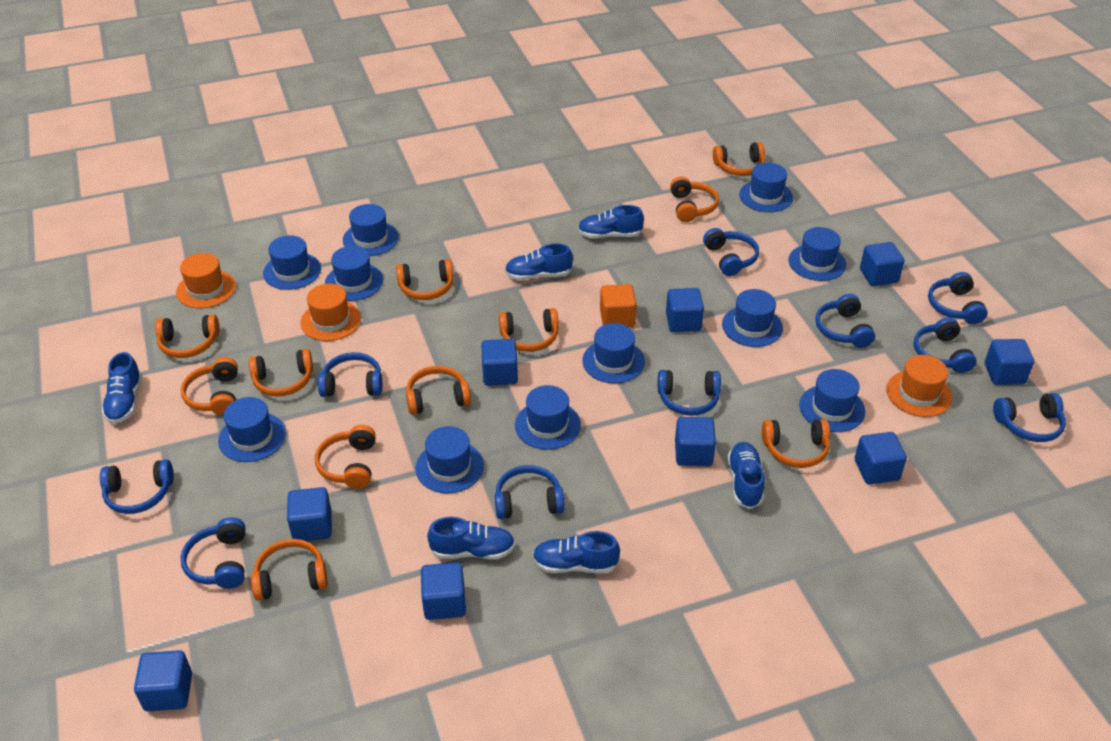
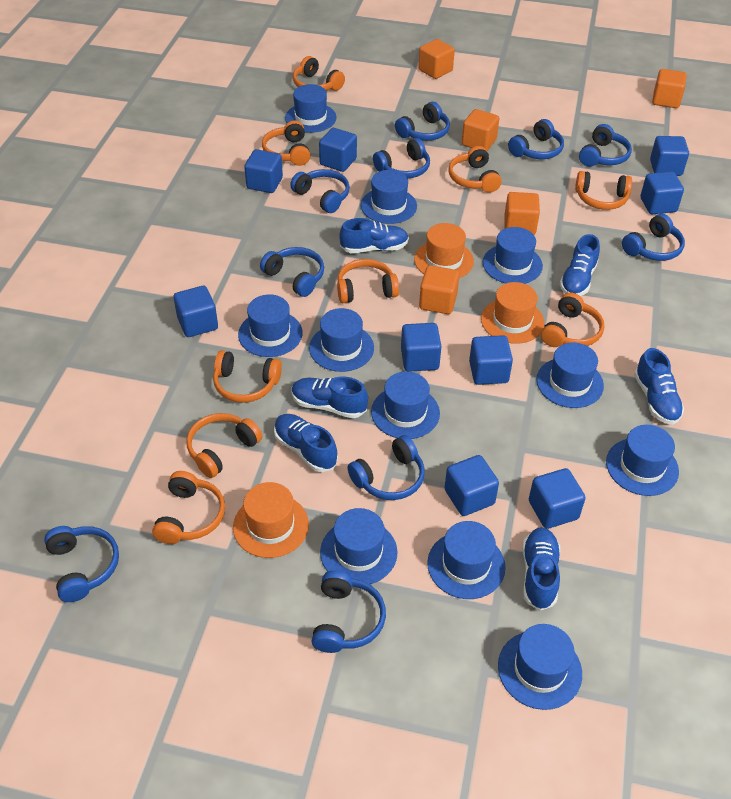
orange cube: [600,284,637,327] = 1 -> [418,39,455,79] [419,265,460,314] [462,109,500,151] [504,192,540,235] [652,69,687,108] = 5
orange headphones: [155,314,219,358] [181,357,238,416] [249,349,313,396] [251,539,328,601] [315,425,376,489] [396,259,454,300] [406,366,471,415] [499,308,559,352] [670,177,719,222] [713,142,765,176] [762,419,830,468] = 11 -> [152,471,225,544] [186,413,262,478] [213,350,282,403] [262,120,310,166] [293,56,345,91] [337,259,399,303] [448,146,502,193] [541,293,604,347] [575,171,632,210] = 9

